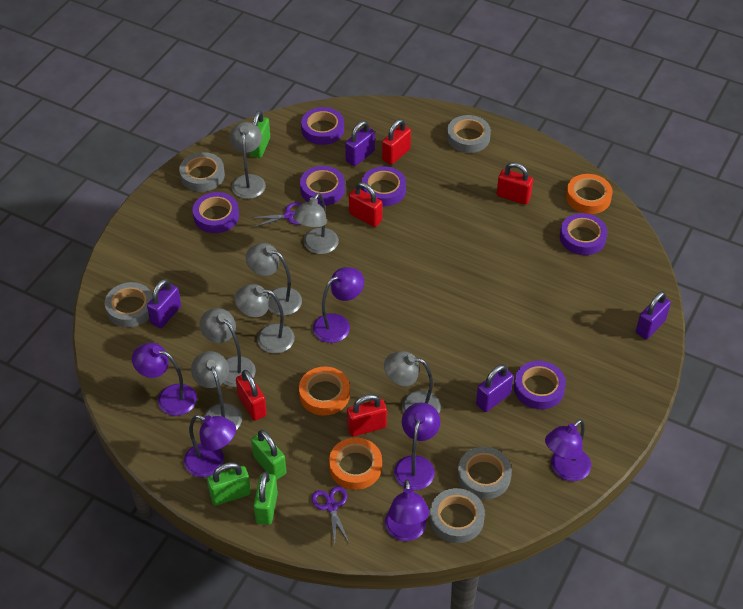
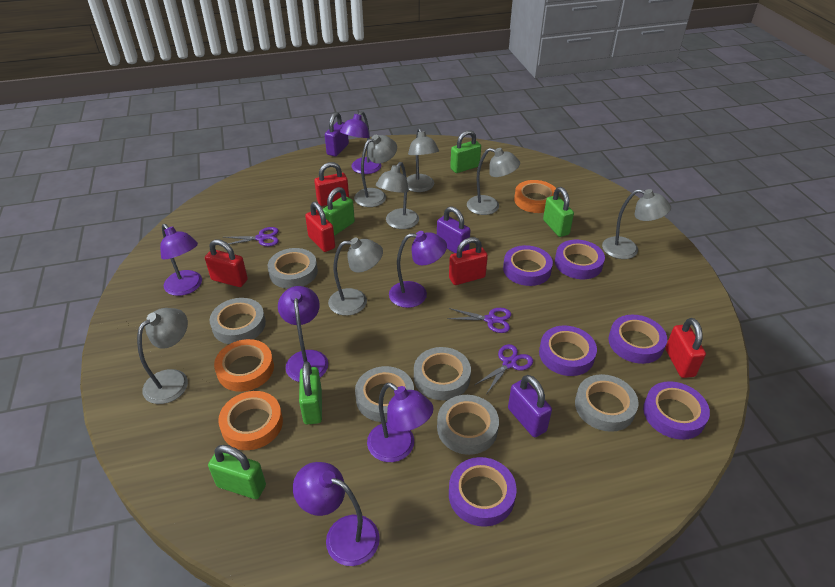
green padlock: [207,462,251,506] [249,111,270,158] [251,430,286,480] [253,471,278,525] = 4 -> [208,445,266,499] [299,361,322,425] [323,187,355,236] [450,130,481,173] [543,187,574,237] = 5
grey tape: [105,282,152,327] [179,152,225,192] [430,488,485,543] [447,115,491,153] [458,447,512,499] = 5 -> [210,298,266,344] [268,248,318,289] [355,366,414,422] [414,347,471,400] [437,395,499,455] [575,374,639,432] = 6
purple padlock: [147,279,181,328] [345,121,375,166] [476,364,513,412] [636,291,671,339] = 4 -> [325,112,349,156] [437,206,470,253] [508,375,552,437] = 3
purple scissors: [251,202,302,227] [312,486,350,544] = 2 -> [224,227,279,246] [447,308,511,333] [475,344,533,393] = 3

